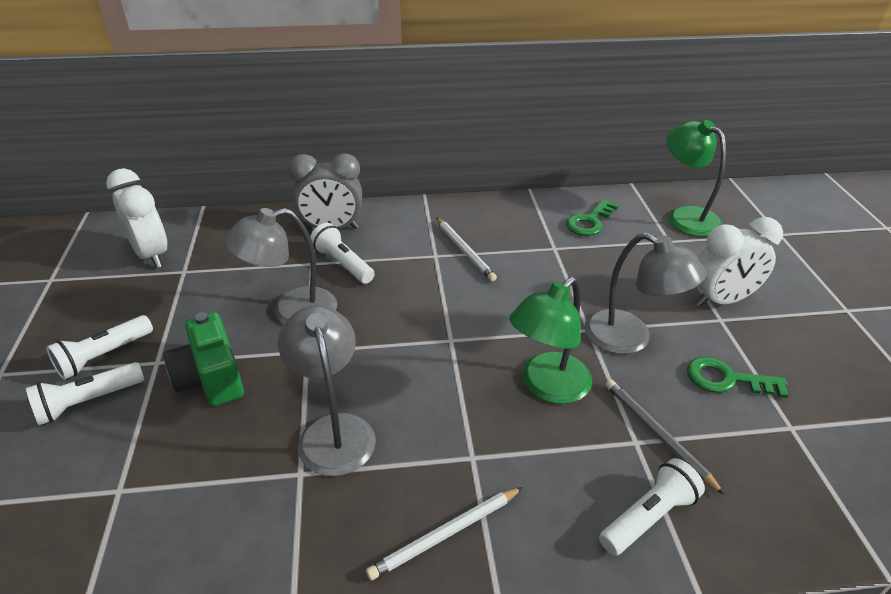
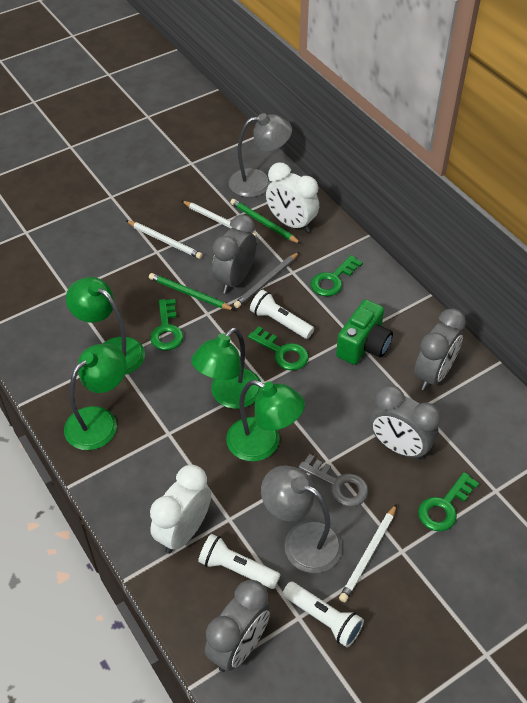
green key: [566,199,619,236] [687,357,788,398] = 2 -> [150,299,184,350] [248,326,309,370] [311,255,363,297] [418,472,479,531] = 4
green lamp: [509,277,592,404] [666,120,726,237] = 2 -> [64,344,127,450] [66,277,145,375] [191,327,262,409] [226,380,305,462] = 4
green pencil: none = 0 -> [149,273,235,310] [230,199,301,244] = 2
grey clock: [289,153,362,230] = 1 -> [205,580,271,672] [212,214,257,294] [370,385,441,460] [414,308,466,391] = 4
grey key: none = 0 -> [299,454,368,507] = 1
grey lamp: [224,208,337,324] [278,305,376,476] [584,233,707,354] = 3 -> [229,113,292,197] [261,466,342,573] = 2
white flashlight: [26,362,144,425] [46,315,153,380] [310,223,375,284] [599,458,705,556] = 4 -> [198,534,281,589] [250,290,314,339] [283,582,364,647] = 3
white pencil: [366,487,523,581] [436,217,497,282] = 2 -> [126,220,203,259] [182,201,257,237] [339,504,397,602] = 3

